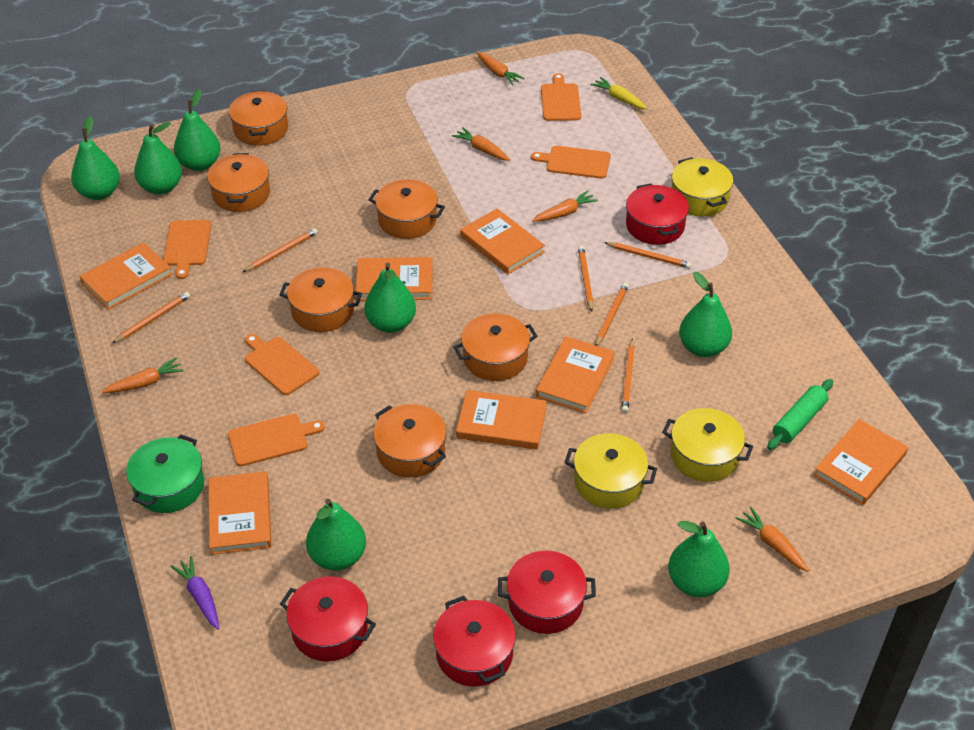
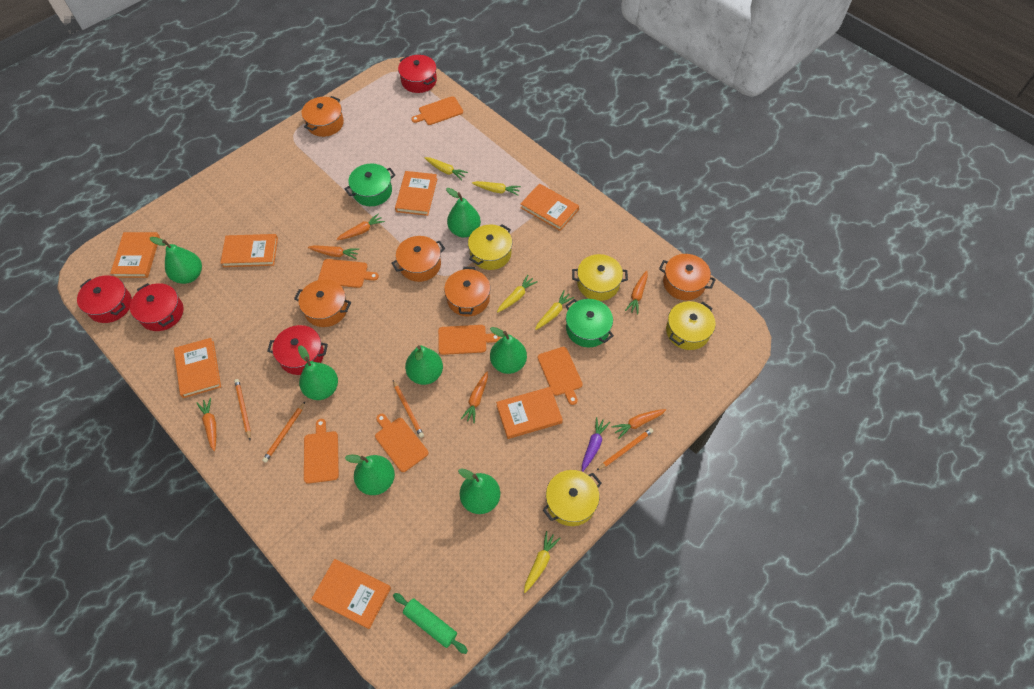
green pot: [126,434,204,513] = 1 -> [344,164,395,206] [565,299,614,347] = 2
orange carrot: [101,357,184,393] [452,127,510,161] [476,52,525,85] [532,191,598,222] [735,507,809,572] = 5 -> [196,398,216,451] [308,245,359,259] [336,213,385,240] [461,372,488,423] [611,409,666,439] [625,270,648,315] = 6
orange cutting board: [163,220,211,279] [228,414,325,466] [245,334,319,395] [531,146,611,179] [541,73,581,121] = 5 -> [304,419,339,484] [318,259,379,288] [375,414,429,472] [411,96,463,125] [438,325,500,355] [538,347,583,405] = 6
orange pencil: [112,292,190,343] [243,228,318,272] [578,246,593,312] [595,283,629,346] [604,242,692,269] [621,338,635,413] = 6 -> [234,379,251,440] [262,402,305,463] [393,380,424,438] [596,428,653,471] = 4
orange pot: [207,153,270,212] [229,90,288,145] [279,267,362,332] [369,179,445,239] [373,404,447,478] [453,313,538,381] = 6 -> [294,279,351,327] [302,96,344,137] [392,236,445,282] [444,267,490,316] [659,254,716,300] = 5
yellow carrot: [590,77,647,109] = 1 -> [425,157,468,180] [472,181,521,196] [497,275,538,313] [524,531,561,593] [535,291,574,330] = 5
yellow pot: [564,433,657,509] [662,408,753,482] [672,157,733,217] = 3 -> [468,224,512,270] [543,470,602,526] [572,254,628,301] [666,301,716,350] = 4

